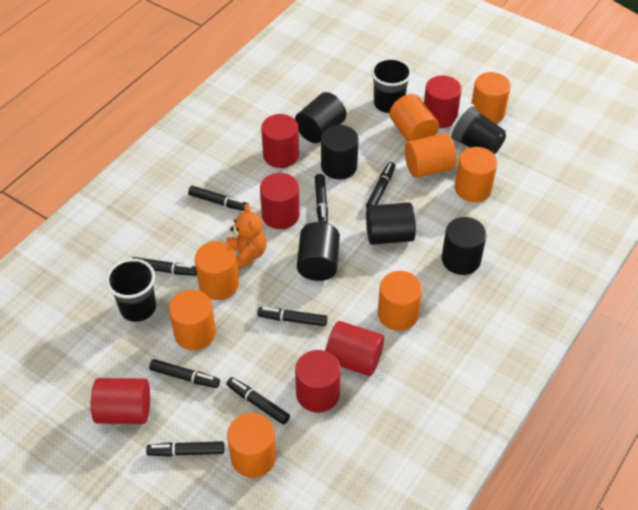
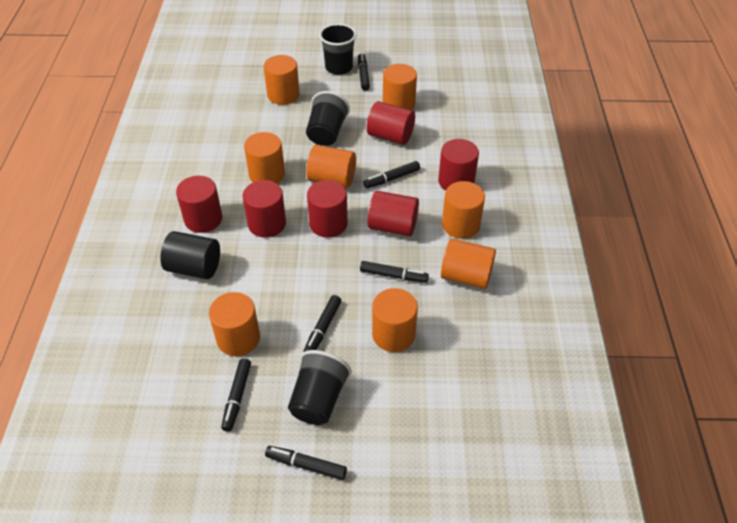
black cylinder: [295,92,346,143] [297,222,340,281] [321,125,359,180] [366,202,416,245] [442,217,487,275] = 5 -> [160,231,220,279] = 1
black marker: [132,257,197,276] [146,441,224,456] [149,359,220,388] [188,186,249,211] [226,377,290,424] [257,307,328,326] [315,174,328,223] [366,162,395,208] = 8 -> [221,358,251,432] [265,446,347,480] [303,295,341,352] [358,53,370,91] [360,261,429,283] [363,161,420,188] = 6
orange teddy bear: [226,204,267,270] = 1 -> none = 0

